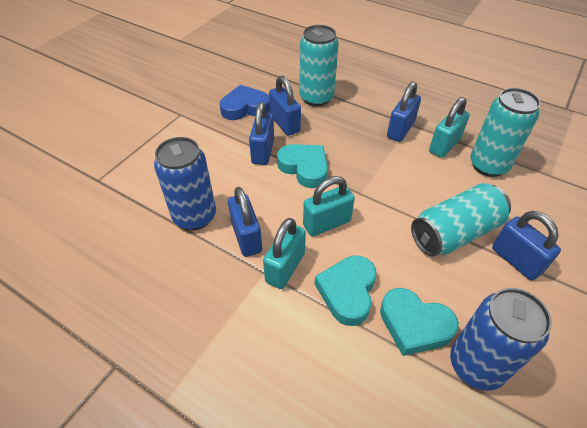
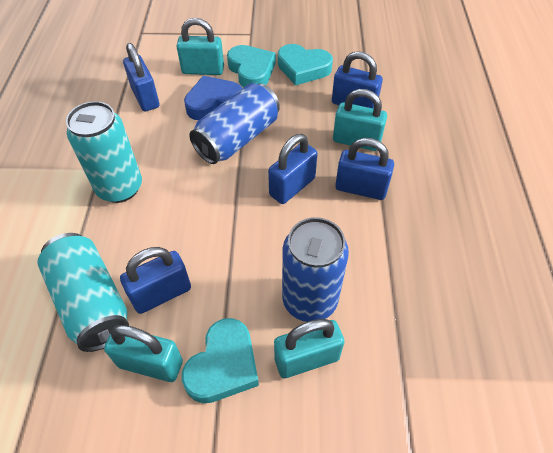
turquoise can: [299,25,339,106] [411,183,511,256] [470,88,541,177] = 3 -> [37,233,129,352] [66,101,142,203] = 2
turquoise padlock: [263,218,306,289] [303,176,355,237] [429,97,470,158] = 3 -> [104,325,183,382] [176,18,224,75] [274,319,344,378] [333,89,387,151] = 4

